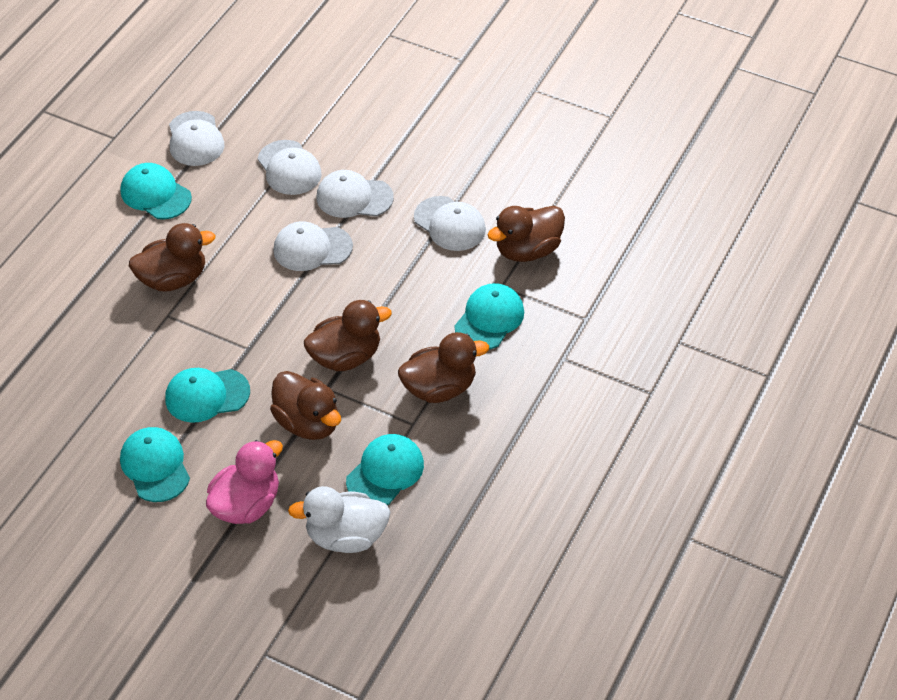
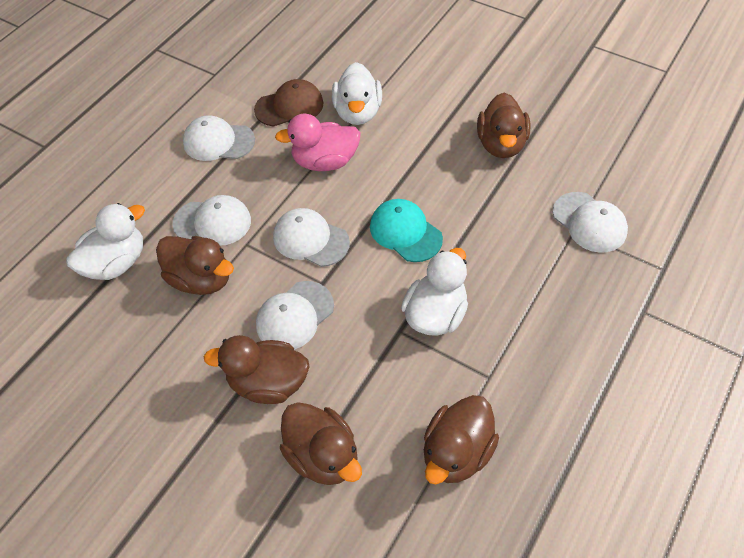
brown cap: none = 0 -> [254,79,324,126] = 1
turquoise cap: [120,427,190,502] [121,163,192,220] [165,368,250,423] [346,434,424,505] [454,283,524,349] = 5 -> [370,199,443,262] = 1
white duck: [288,486,390,553] = 1 -> [66,203,145,280] [332,62,382,125] [401,248,468,336] = 3

